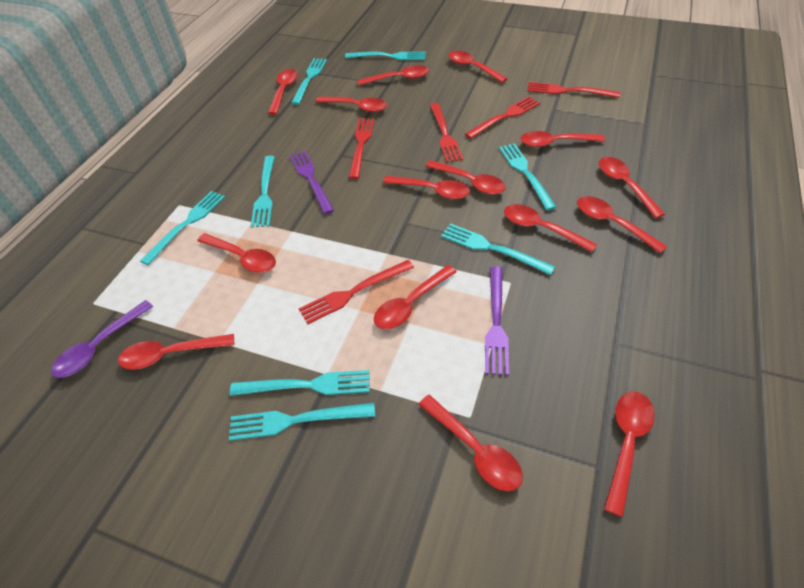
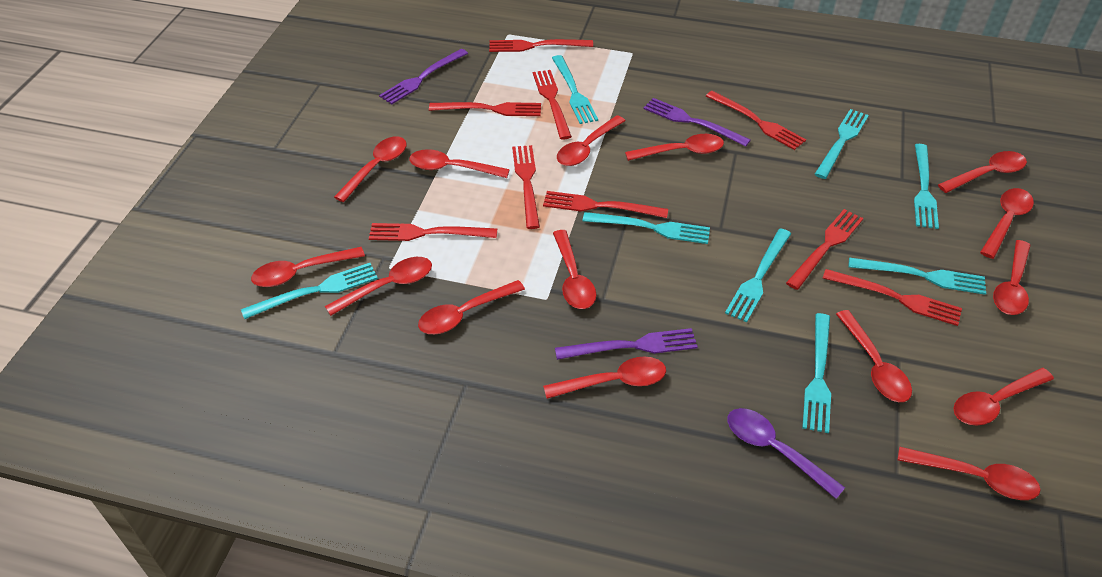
purple fork: [289,151,334,214] [485,266,509,376] = 2 -> [379,49,468,104] [555,328,698,360] [643,98,751,147] = 3
red fork: [298,260,414,324] [349,118,374,179] [430,103,463,163] [465,96,540,139] [527,82,621,98] = 5 -> [369,223,497,241] [429,102,541,116] [489,39,593,52] [512,145,540,229] [533,70,572,139] [543,191,668,218] [706,91,806,150] [786,209,863,290] [823,269,962,326] = 9

